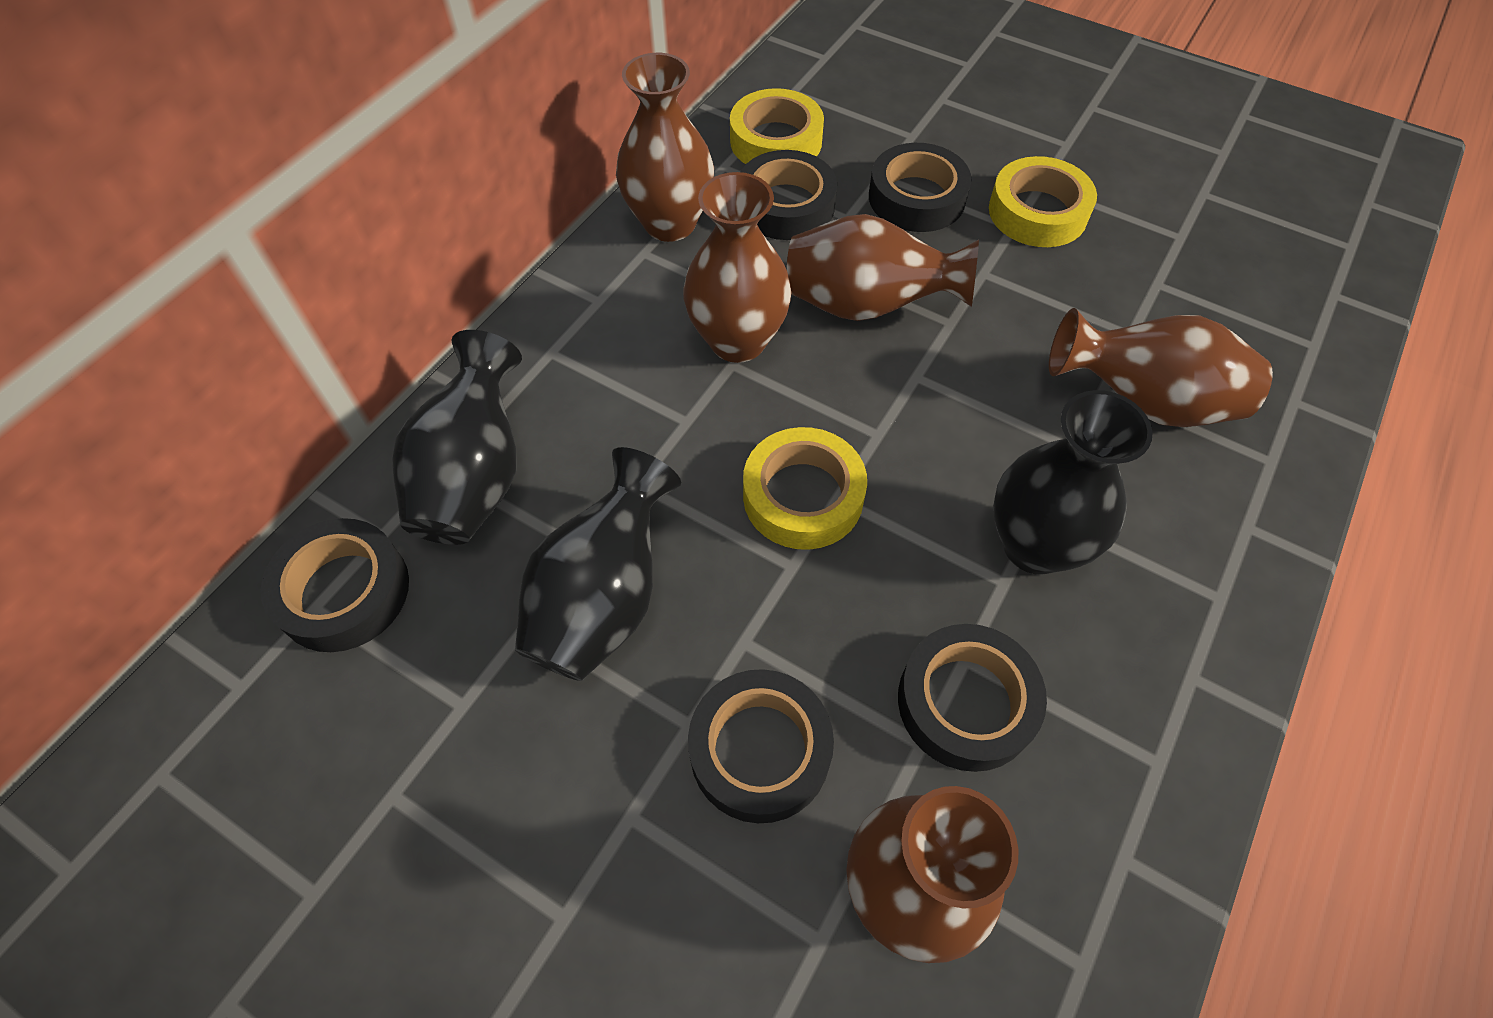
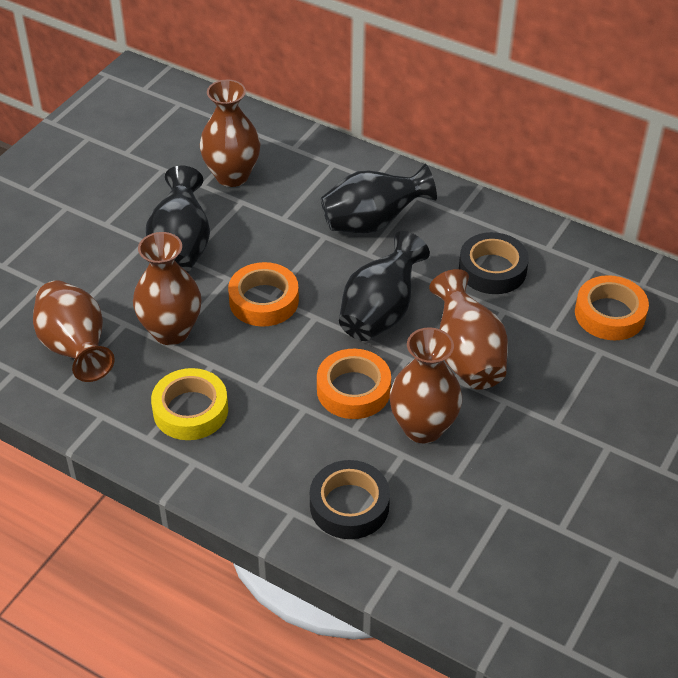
black tape: [261,518,409,652] [688,669,834,823] [741,150,837,240] [869,143,972,232] [898,624,1047,772] = 5 -> [310,460,390,539] [459,232,529,294] = 2
orange tape: none = 0 -> [228,262,299,327] [317,349,391,419] [575,275,649,340] = 3
yellow tape: [730,88,824,164] [743,427,867,550] [989,156,1097,247] = 3 -> [151,368,228,440] = 1

